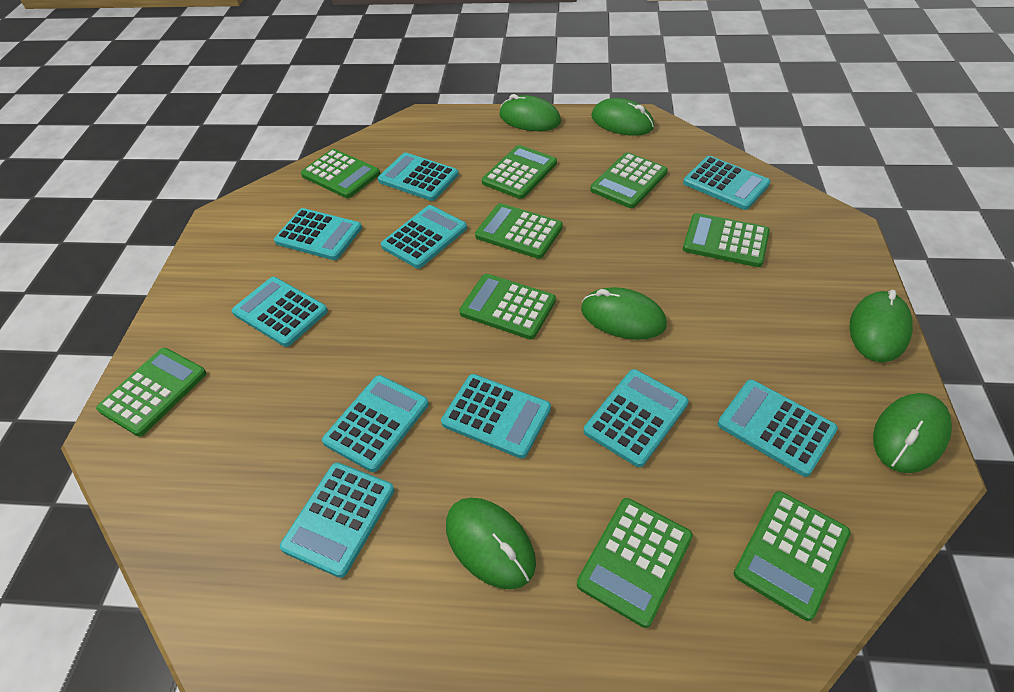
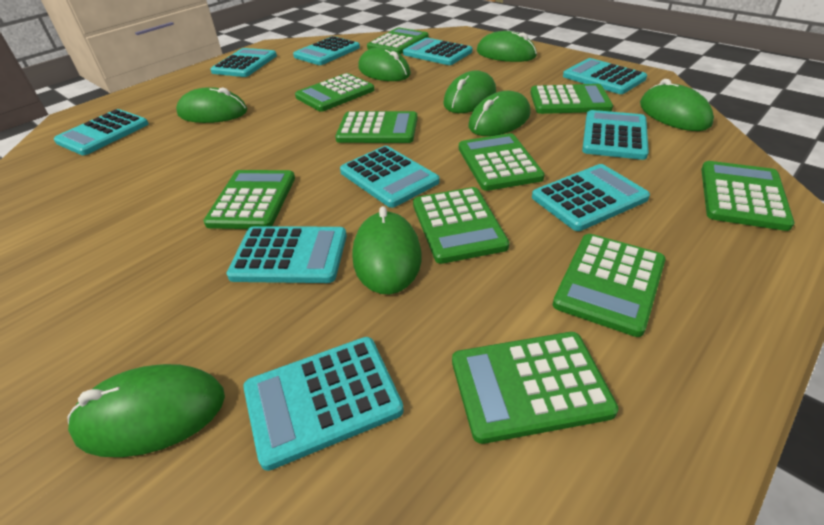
green calculator: [96,348,206,437] [301,149,380,198] [459,274,556,339] [475,203,563,259] [482,145,557,199] [577,498,693,628] [590,152,668,208] [683,213,770,267] [734,491,851,621] = 9 -> [203,170,295,229] [295,73,374,112] [335,111,417,143] [367,27,429,54] [413,187,509,264] [452,332,619,444] [459,133,545,191] [530,84,613,114] [553,234,666,337] [701,161,795,231] = 10
green mouse: [446,498,536,590] [499,94,561,131] [581,287,667,340] [591,98,654,136] [849,290,913,362] [873,393,952,473] = 6 -> [68,364,225,457] [176,87,247,123] [353,206,422,294] [358,47,411,81] [443,70,496,113] [469,91,531,136] [477,31,537,62] [640,79,714,131] = 8

